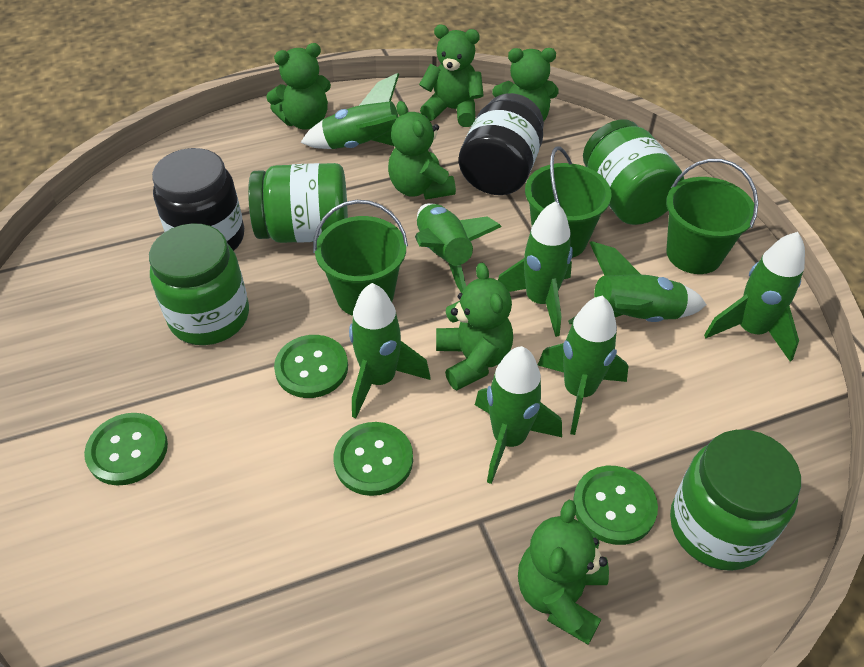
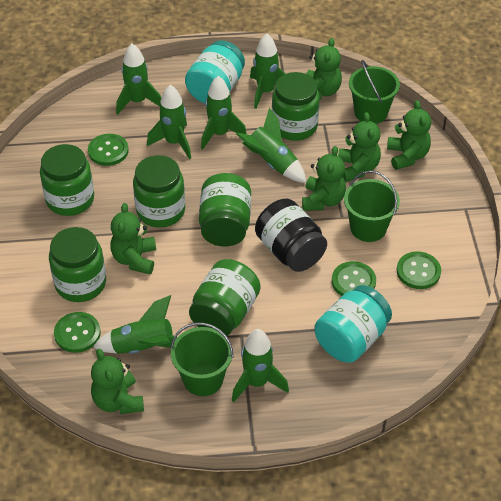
black jar: [152,148,244,251] [459,93,544,195] = 2 -> [255,199,327,272] = 1
green jar: [149,224,249,345] [248,163,348,243] [583,119,684,225] [670,430,801,571] = 4 -> [40,144,94,216] [49,227,106,302] [133,155,185,228] [189,259,261,336] [199,173,251,247] [272,72,320,141] = 6
green rocket: [301,73,399,149] [349,283,431,418] [415,203,502,293] [475,346,562,484] [498,201,573,337] [538,296,628,435] [568,241,706,324] [704,232,805,362] = 8 -> [93,295,177,354] [116,44,161,115] [147,85,191,159] [201,76,247,150] [232,329,289,402] [236,108,306,183] [250,34,285,109] = 7
turquoise jar: none = 0 -> [185,40,245,103] [314,285,392,363] = 2

